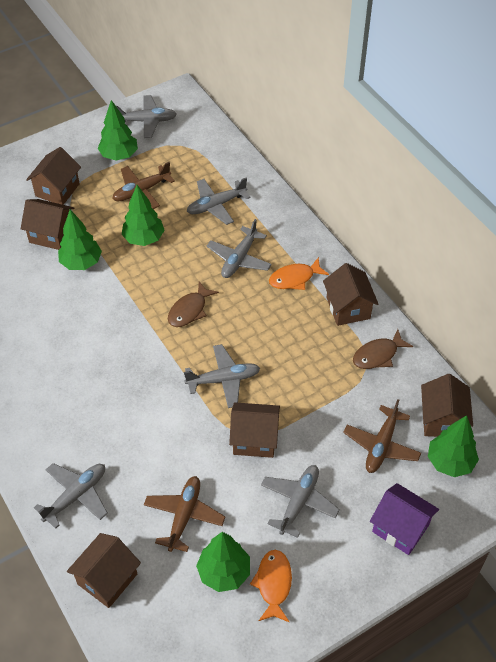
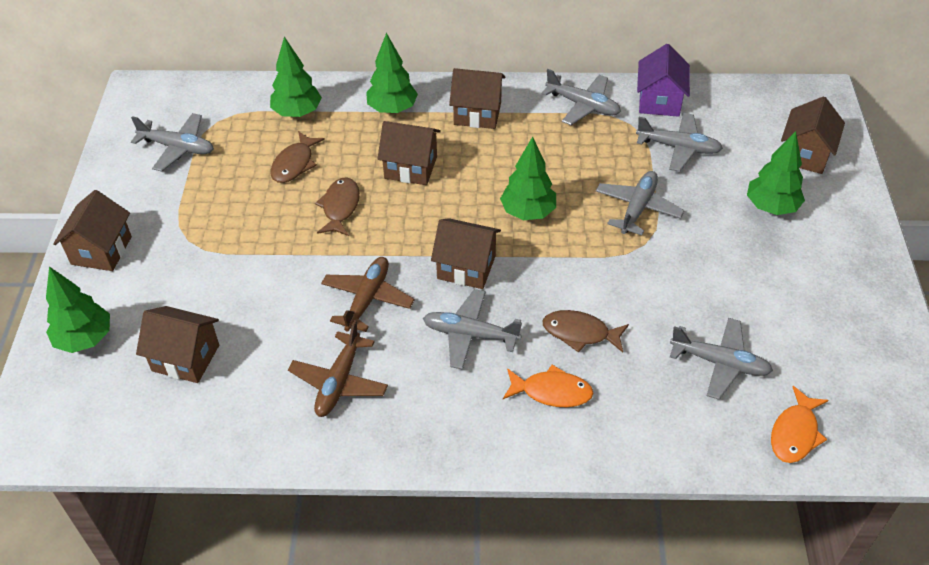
brown fish: [168,281,219,327] [353,329,413,369] = 2 -> [270,131,325,183] [315,177,360,236] [543,310,629,353] = 3
brown plane: [112,162,175,209] [144,476,225,552] [343,399,421,473] = 3 -> [288,320,388,417] [321,257,414,332] = 2

